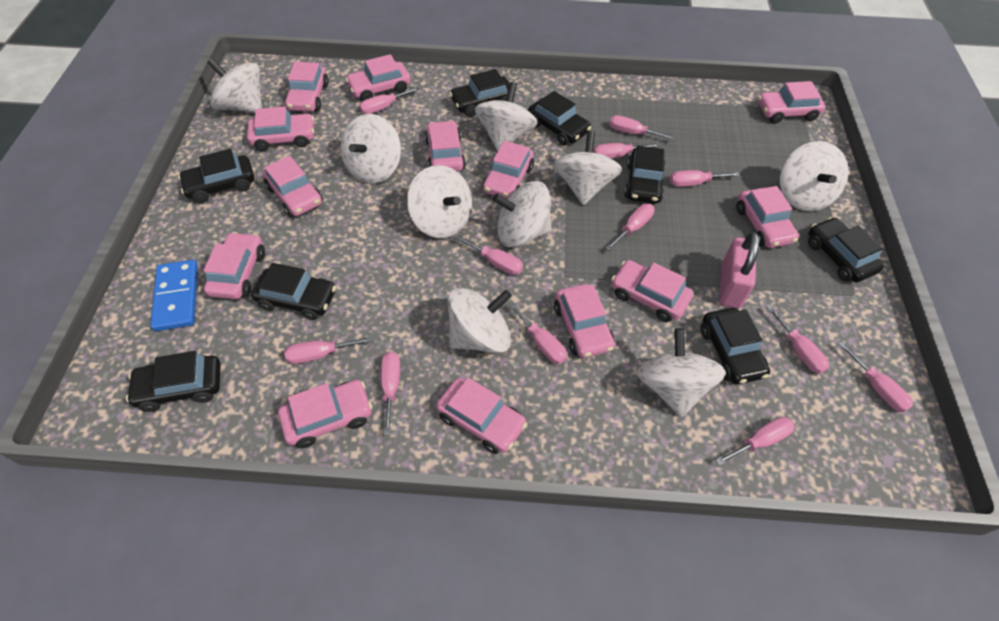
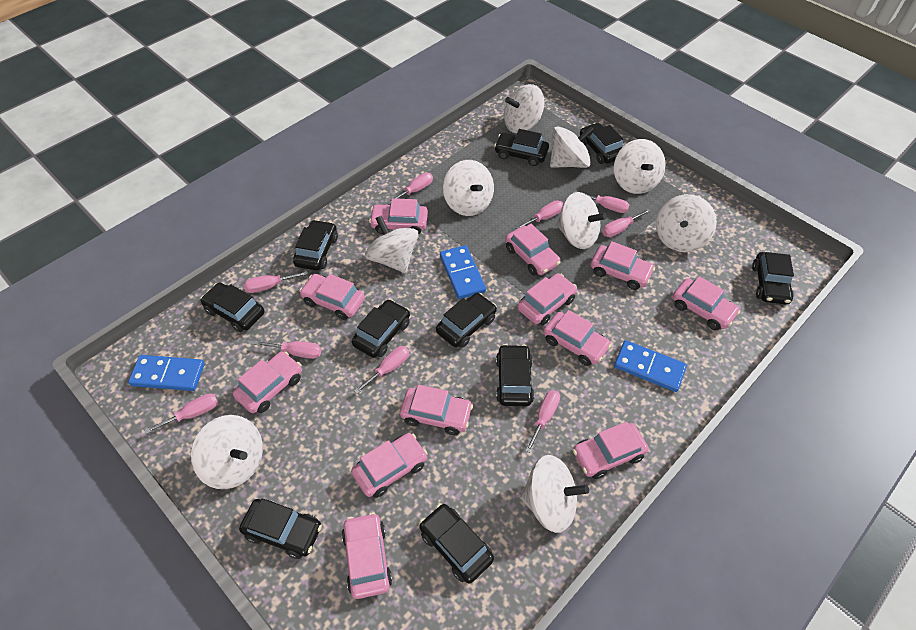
black car: [126,351,221,412] [178,149,254,203] [251,263,336,320] [449,69,515,117] [528,91,591,145] [624,146,666,204] [701,308,770,384] [808,217,884,282] = 8 -> [200,282,264,332] [239,499,322,559] [293,220,338,270] [352,299,410,358] [420,504,494,583] [436,293,497,348] [494,129,549,166] [496,344,534,406] [580,123,623,164] [752,252,794,305] = 10
blue domino: [150,260,198,331] = 1 -> [128,355,205,391] [440,245,486,299] [614,340,687,392] = 3
pink car: [203,232,265,299] [247,107,314,151] [263,156,323,217] [278,380,372,448] [285,62,329,112] [345,54,411,101] [425,120,466,171] [436,377,527,454] [482,141,534,199] [554,284,615,358] [611,260,693,322] [736,186,799,248] [758,81,825,123] = 13 -> [233,351,302,413] [300,274,365,320] [342,512,392,599] [351,433,428,498] [369,198,428,235] [400,385,473,435] [505,224,561,276] [517,273,577,325] [543,310,612,366] [573,422,649,479] [591,241,655,290] [672,276,740,330] = 12
pink padlock: [719,232,759,308] = 1 -> none = 0
pink screwdriver: [284,336,372,364] [359,87,420,114] [381,352,400,436] [455,235,523,275] [508,302,567,364] [593,143,660,159] [605,203,654,251] [609,115,675,140] [670,170,740,187] [715,417,795,466] [766,305,829,374] [838,341,913,412] = 12 -> [144,393,218,434] [244,271,308,293] [254,341,321,359] [354,346,409,394] [387,173,433,205] [515,200,563,229] [525,390,560,453] [573,190,629,213] [602,209,651,237] = 9

